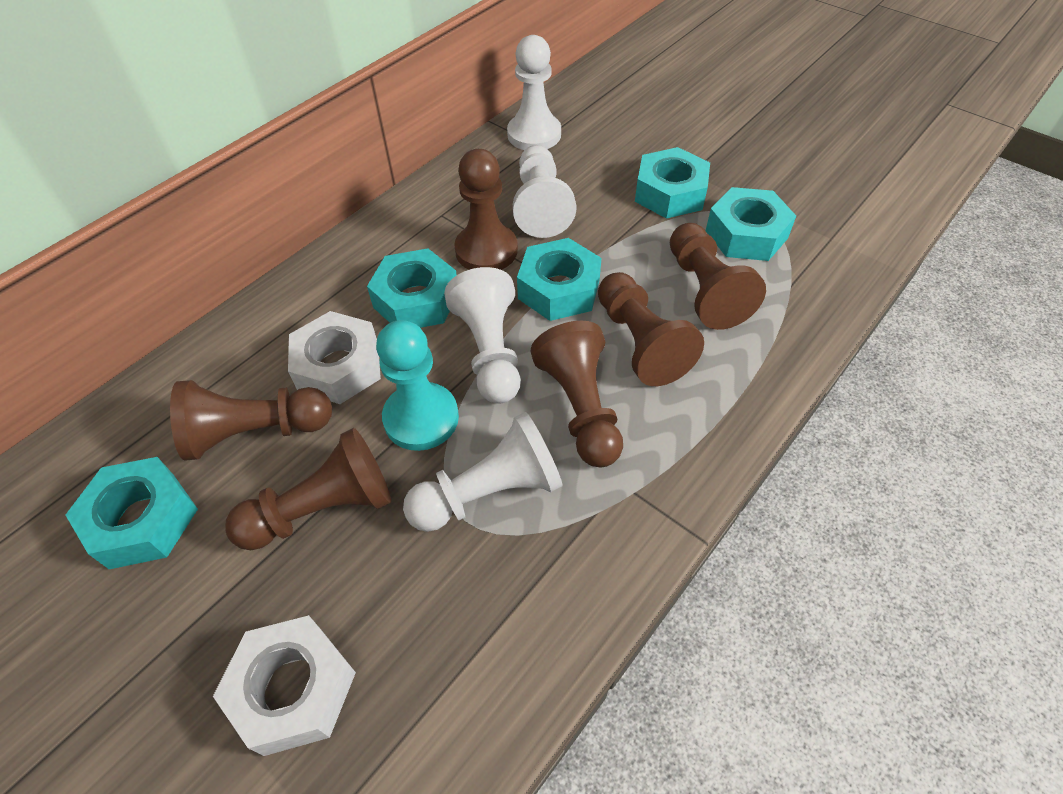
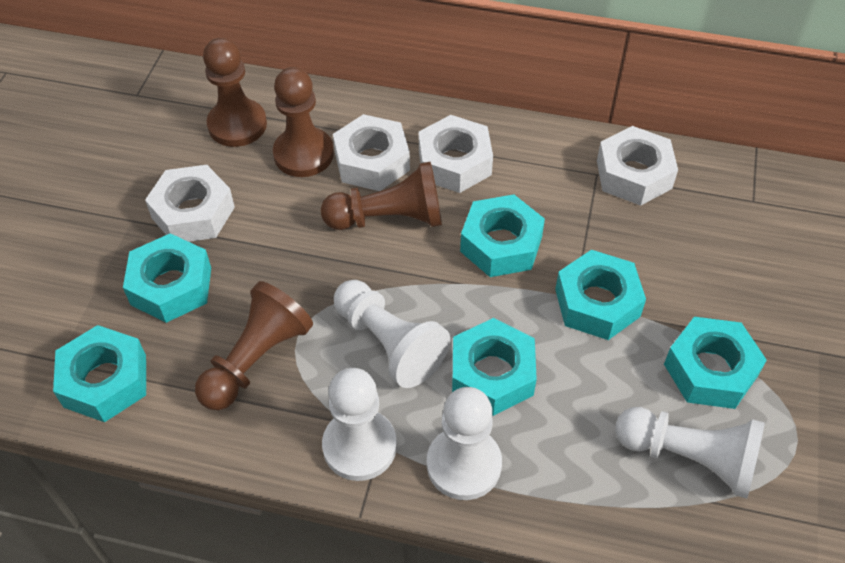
brown pawn: [170,380,332,461] [225,428,391,550] [454,149,518,270] [531,321,623,467] [598,272,704,386] [670,223,766,330] = 6 -> [195,281,313,410] [203,38,267,147] [273,67,334,177] [321,162,442,230] = 4
turquoise nut: [66,457,198,569] [367,248,457,328] [517,238,601,321] [635,147,710,219] [706,187,796,261] = 5 -> [53,325,146,422] [123,233,211,323] [452,318,537,416] [460,195,545,277] [555,250,646,340] [664,317,767,409] = 6
turquoise pawn: [376,320,459,451] = 1 -> none = 0
white nut: [213,615,356,756] [288,311,381,404] = 2 -> [145,165,235,242] [333,114,410,191] [419,115,493,193] [597,126,678,206] = 4

